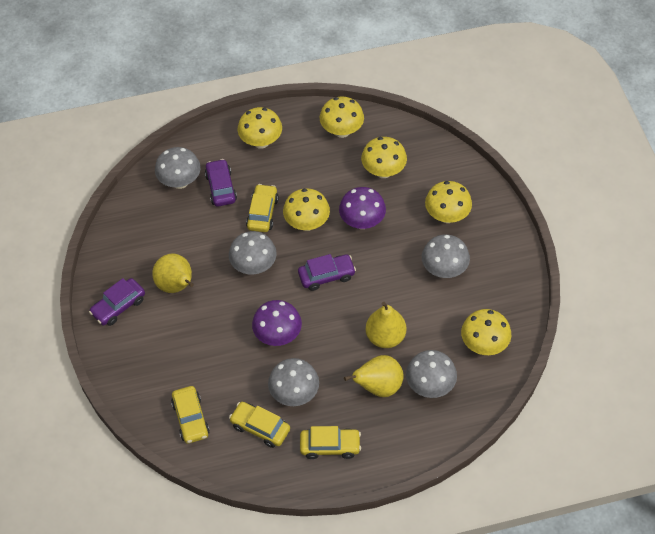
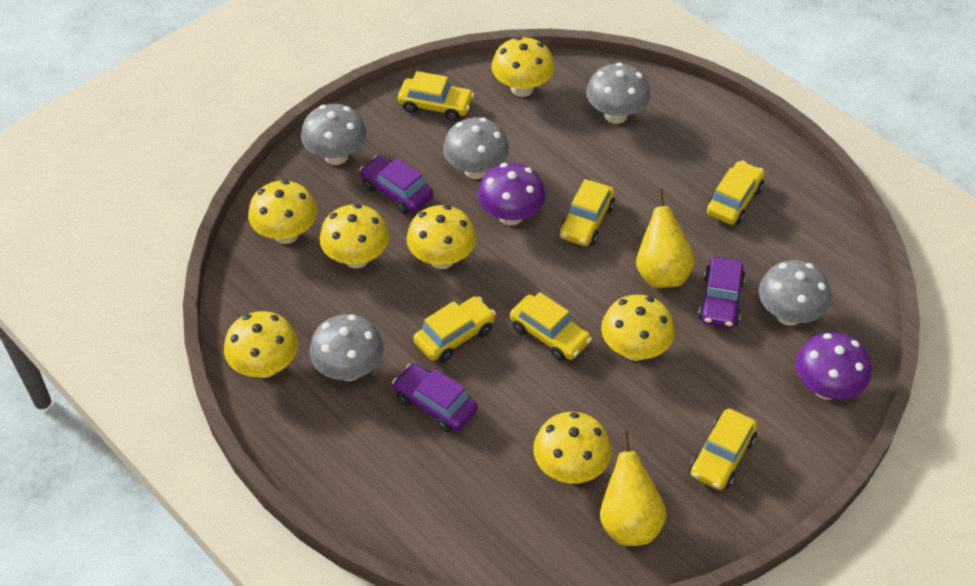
yellow car: [171,386,210,444] [229,402,290,448] [246,184,279,232] [300,426,361,459] = 4 -> [398,71,474,121] [413,296,496,363] [510,292,592,361] [559,179,615,246] [690,409,757,490] [706,160,765,225] = 6
yellow mushroom: [238,107,282,149] [283,188,330,231] [320,97,364,138] [361,137,407,178] [425,181,472,223] [461,309,511,355] = 6 -> [224,311,298,378] [248,180,317,244] [320,204,389,268] [407,205,476,269] [492,37,554,97] [533,412,611,484] [601,294,675,361] = 7
yellow pear: [152,253,194,293] [344,355,404,397] [366,302,406,348] = 3 -> [600,432,667,546] [636,189,695,288] = 2

